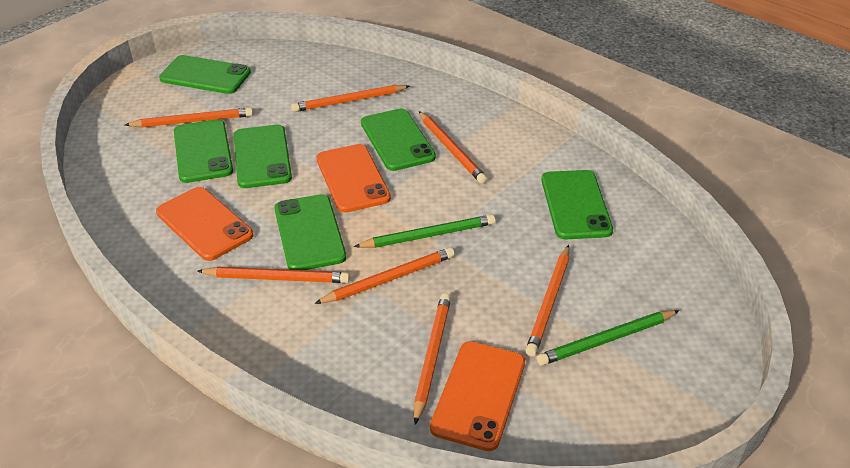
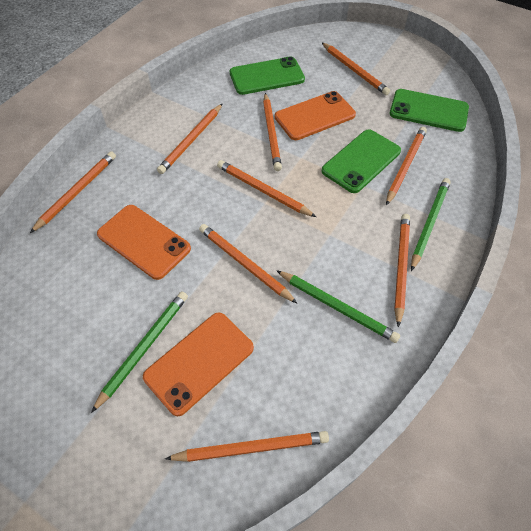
green pencil: [354,214,495,248] [536,310,679,366] = 2 -> [91,292,188,413] [276,270,400,343] [411,178,451,271] = 3
green phone: [159,55,251,94] [174,119,233,183] [234,125,292,188] [274,194,346,270] [361,108,436,171] [541,170,613,239] = 6 -> [230,57,305,95] [321,129,401,193] [389,89,469,132] = 3
orange pencil: [125,107,253,128] [197,267,350,283] [291,85,410,112] [314,247,455,304] [414,293,451,425] [419,111,487,184] [525,245,570,356] = 7 -> [30,151,116,233] [157,104,222,174] [165,431,329,462] [199,224,297,303] [217,160,316,217] [263,93,282,171] [322,43,390,95] [386,127,427,205] [394,214,410,327] = 9

